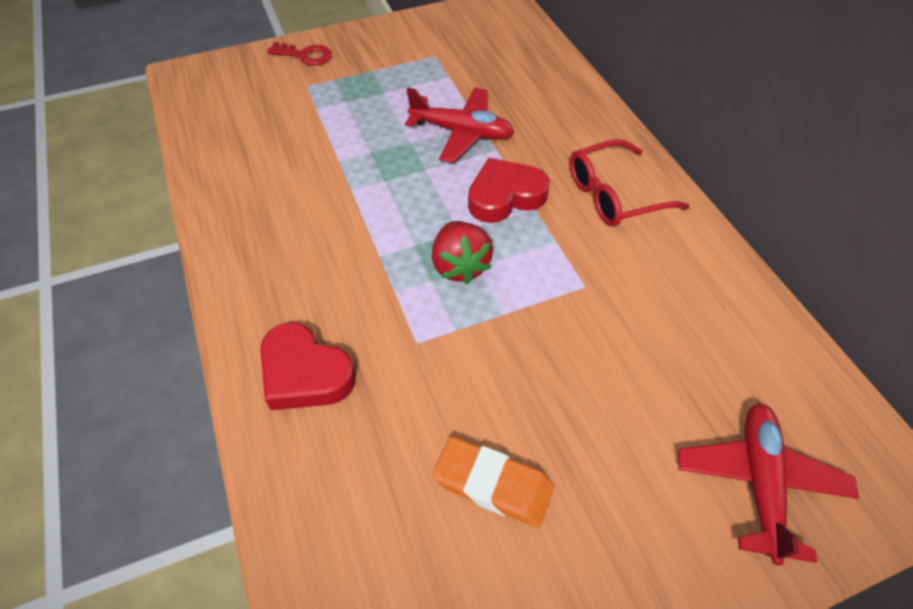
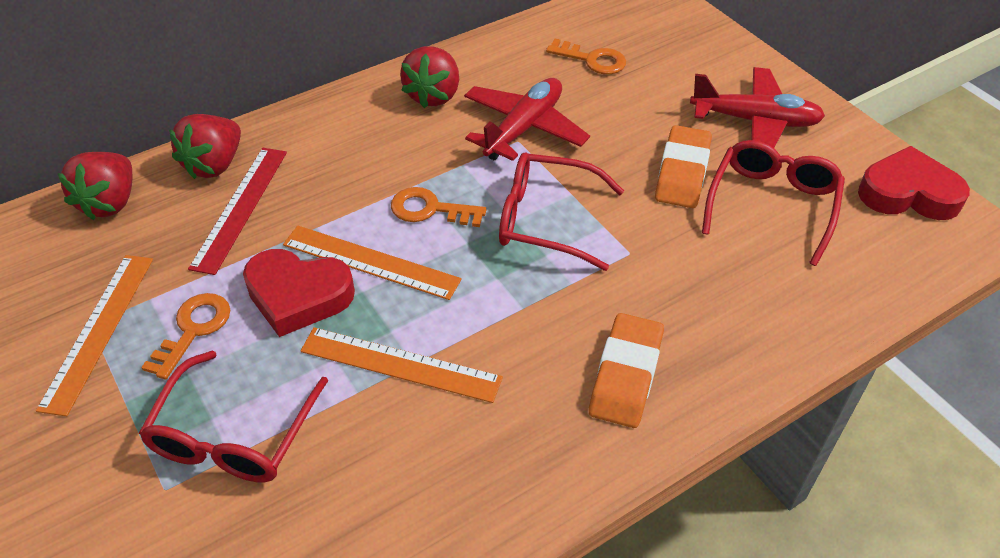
orange eraser: [432,436,554,528] = 1 -> [589,313,664,428] [655,125,712,208] = 2
orange key: none = 0 -> [141,293,230,380] [391,187,486,227] [546,38,626,74] = 3
orange ruler: none = 0 -> [36,255,153,416] [283,226,462,300] [300,327,503,403] = 3
red glasses: [570,139,690,227] = 1 -> [139,351,328,483] [499,153,624,271] [702,140,845,266] = 3
red key: [267,42,332,65] = 1 -> none = 0
red ruler: none = 0 -> [188,148,287,275] = 1
red strawberry: [432,221,493,284] = 1 -> [58,152,132,220] [169,114,241,179] [400,46,459,108] = 3

